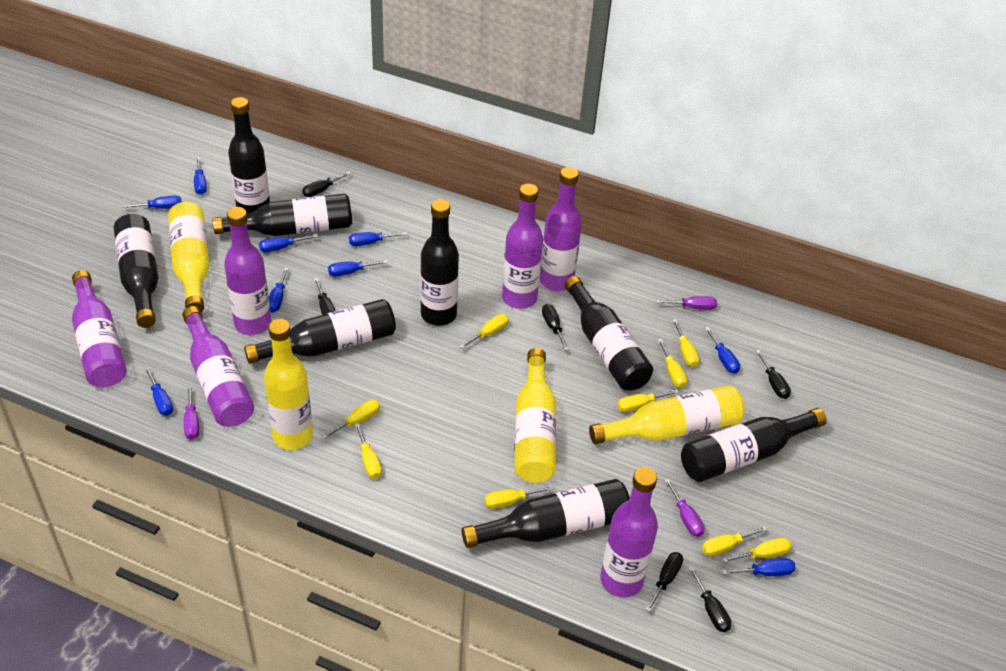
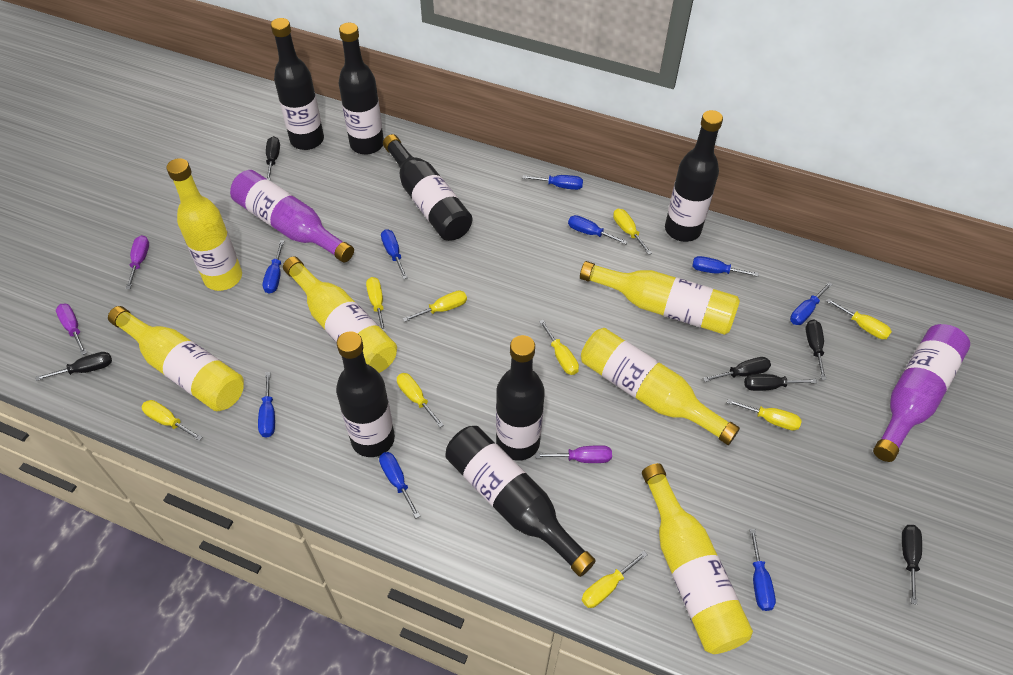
black bottle: [114,214,159,328] [212,194,352,236] [228,97,270,214] [244,299,396,364] [420,199,459,326] [462,479,630,548] [564,276,653,390] [681,408,827,482] = 8 -> [271,18,324,150] [336,331,395,457] [339,23,384,155] [383,134,472,241] [445,426,596,577] [496,335,545,461] [665,110,723,242] = 7
purple bottle: [72,270,127,387] [182,306,254,427] [224,207,271,335] [502,184,543,309] [540,167,582,291] [600,467,658,597] = 6 -> [230,170,354,262] [873,324,970,462] = 2
yellow bottle: [168,202,209,312] [264,319,313,450] [515,348,556,483] [589,385,744,444] = 4 -> [108,306,244,411] [166,158,242,291] [283,257,397,373] [580,261,740,335] [581,328,740,445] [642,463,753,654] = 6

